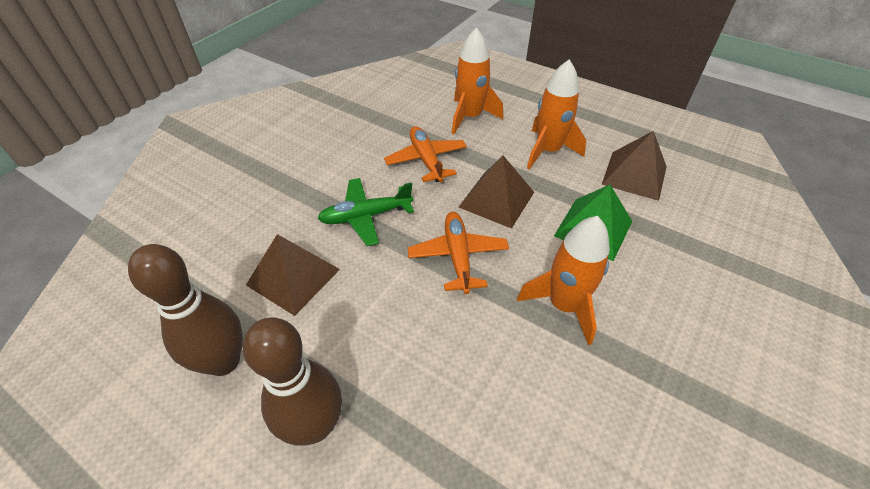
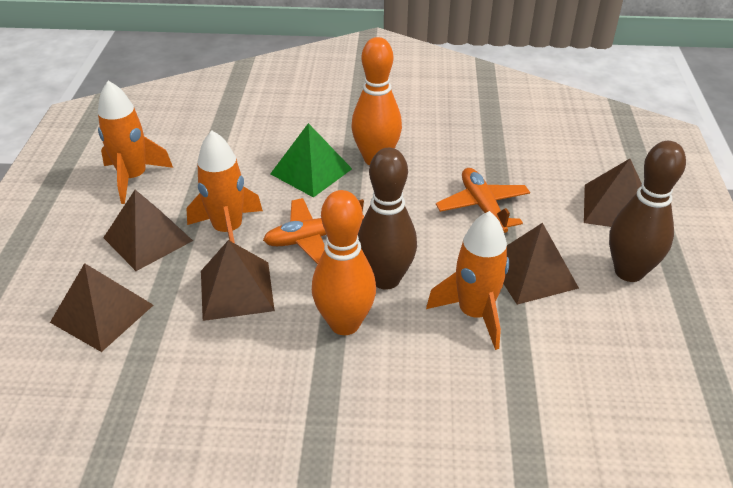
brown pyramid: [246,234,340,316] [459,156,534,229] [602,131,667,201] = 3 -> [50,263,153,352] [103,190,193,271] [201,240,275,321] [503,223,579,305] [584,159,642,227] = 5
green plane: [317,178,414,246] = 1 -> none = 0
orange bowling pin: none = 0 -> [312,190,376,335] [351,37,402,166] = 2

